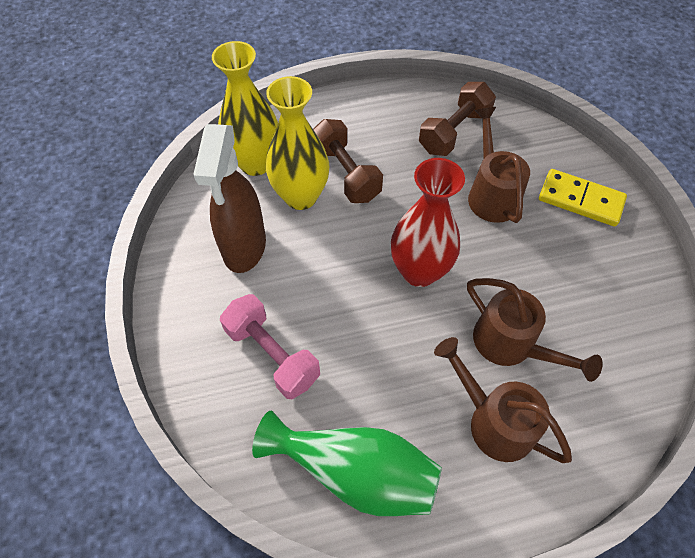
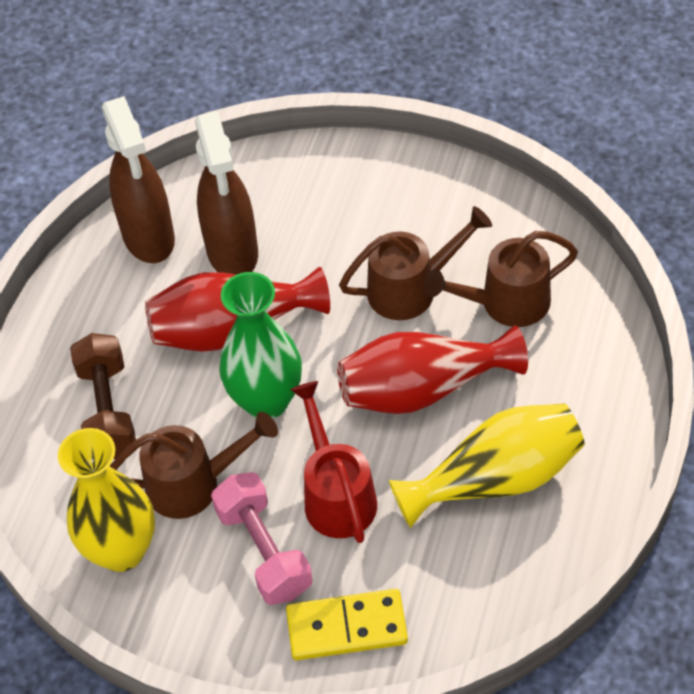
brown dumbbell: [313,119,383,203] [419,82,496,156] = 2 -> [70,333,136,459] = 1
brown spray bottle: [193,124,266,273] = 1 -> [102,96,175,263] [195,111,258,275] = 2
red vase: [391,158,465,287] = 1 -> [145,267,330,352] [337,326,528,414] = 2
red watering can: none = 0 -> [290,381,377,543] = 1

